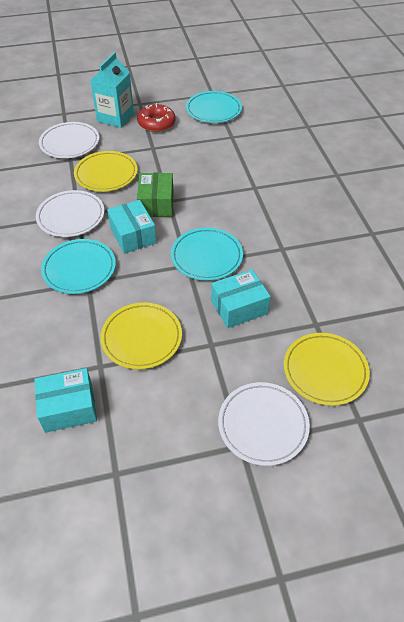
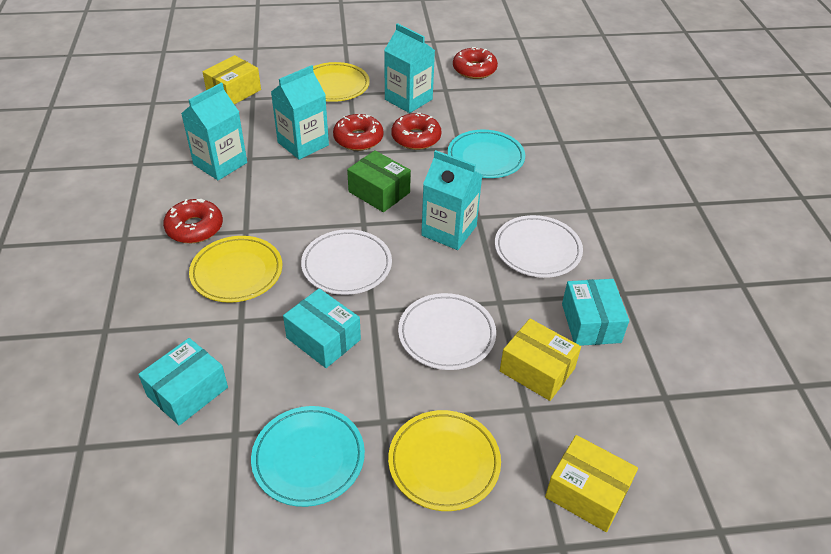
red donut: [137,103,176,132] = 1 -> [163,198,223,243] [333,114,383,151] [391,113,441,150] [453,47,498,79] = 4
turquoise carton: [90,52,134,128] = 1 -> [181,83,247,180] [271,65,329,160] [384,23,435,113] [421,150,482,250] = 4
turquoise plate: [41,239,116,294] [171,227,243,281] [186,91,242,123] = 3 -> [251,406,365,507] [448,130,525,178] = 2
yellow box: none = 0 -> [203,55,261,105] [500,319,581,401] [545,435,638,532] = 3

